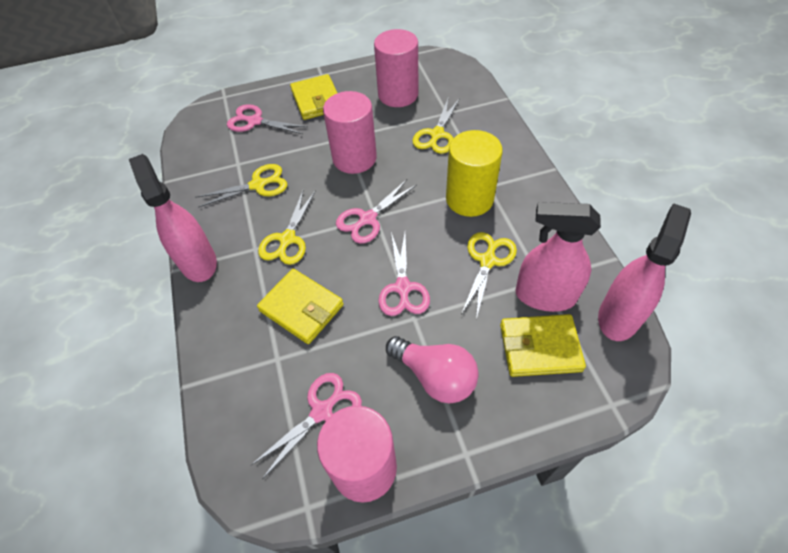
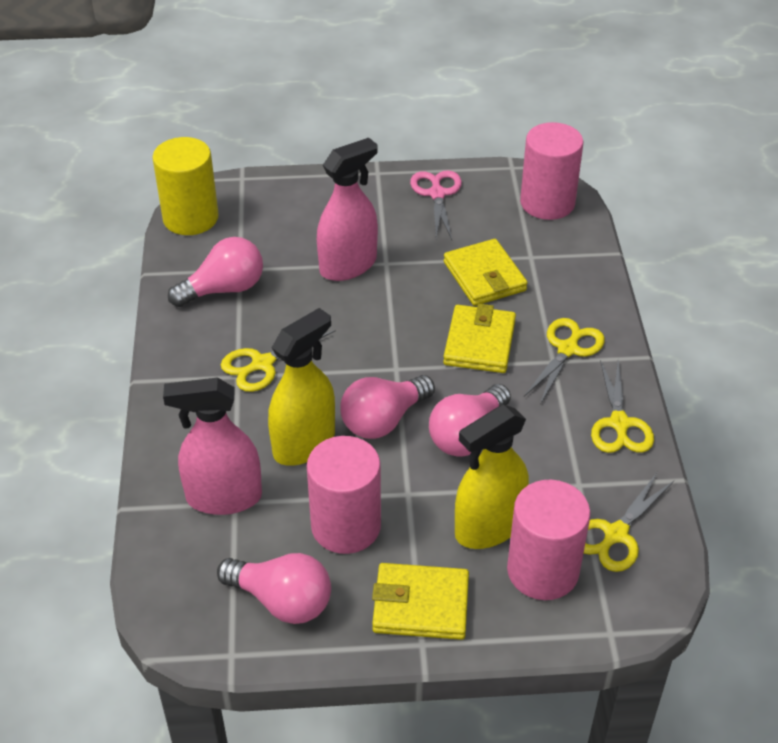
pink light bulb: [386,336,479,403] = 1 -> [168,237,263,307] [217,553,331,624] [340,375,435,439] [429,384,511,457] = 4
pink scissors: [227,104,308,134] [250,373,362,479] [336,179,417,244] [378,232,430,316] = 4 -> [410,170,462,240] = 1
pink spray bottle: [129,154,217,282] [515,202,601,312] [598,203,691,341] = 3 -> [163,377,262,515] [317,138,378,281] = 2
yellow spray bottle: none = 0 -> [268,308,335,466] [455,404,529,549] = 2

